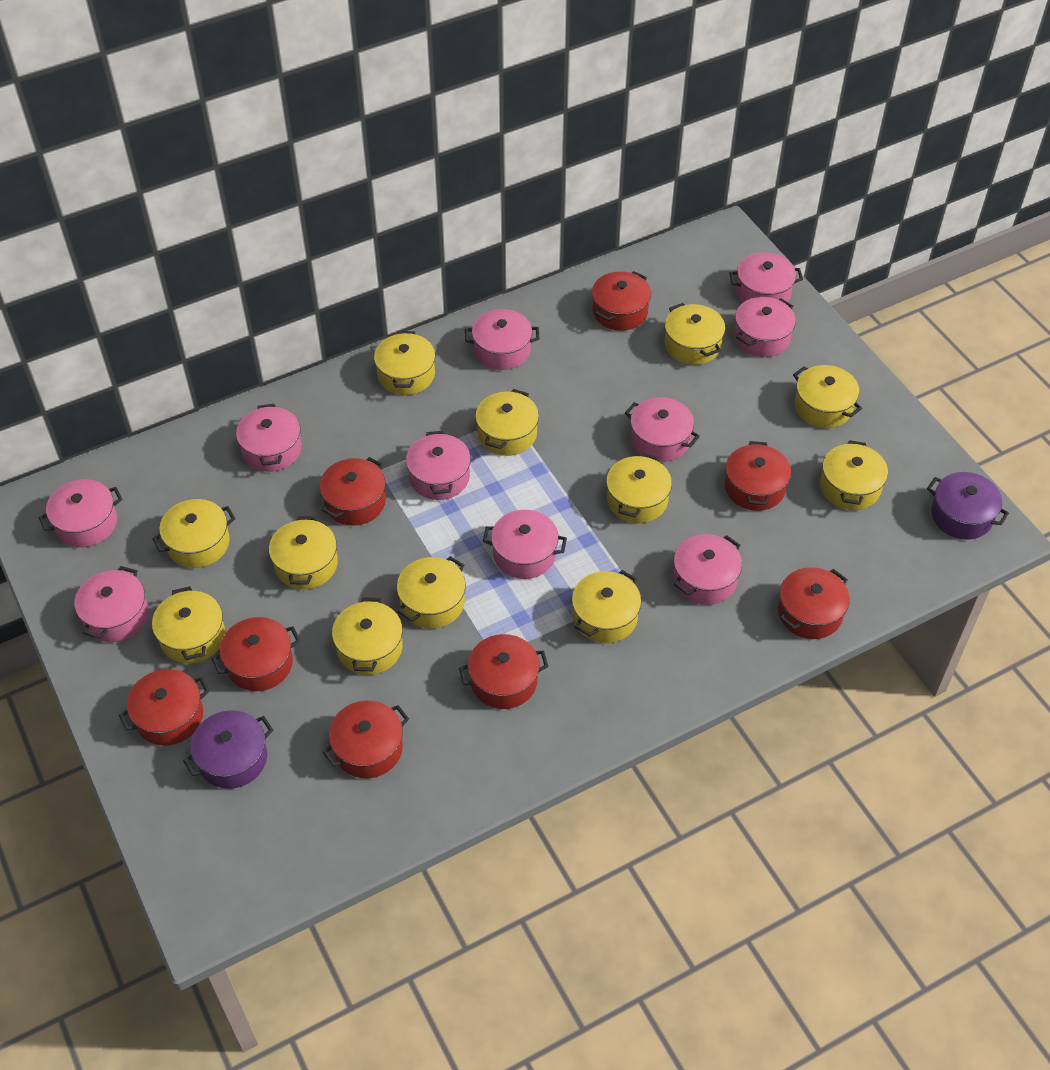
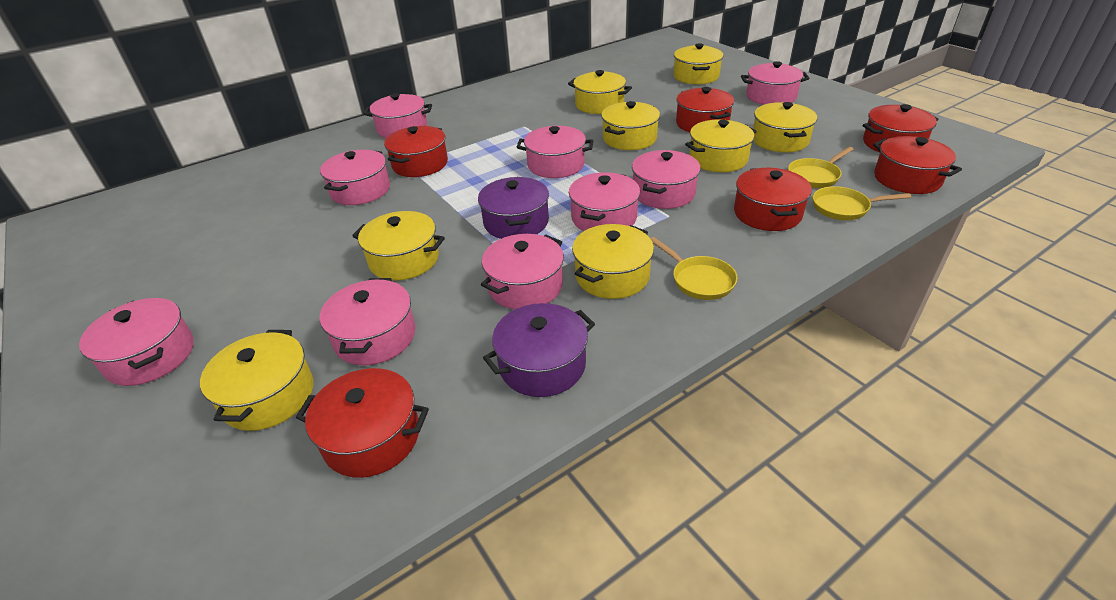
pink pot: [39,479,122,547] [74,566,148,642] [236,404,302,472] [406,431,471,500] [465,309,539,370] [483,510,567,579] [625,397,700,462] [673,534,742,605] [729,252,803,302] [734,297,796,357] = 10 -> [79,298,194,386] [320,150,390,205] [320,278,415,365] [363,93,432,138] [481,234,564,309] [516,126,593,178] [569,172,640,231] [632,150,700,209] [741,61,810,105] = 9
red pot: [119,669,210,746] [212,617,300,691] [320,457,386,526] [323,701,409,778] [459,634,549,709] [592,271,651,331] [725,441,791,511] [778,567,850,639] = 8 -> [296,368,429,478] [384,126,448,177] [676,87,734,132] [734,168,812,231] [863,104,939,152] [873,136,962,194] = 6
yellow pan: none = 0 -> [650,237,737,300] [788,147,854,188] [813,186,911,220] = 3
yellow pot: [152,499,236,568] [152,586,225,663] [269,516,338,589] [332,597,403,675] [374,331,436,395] [397,556,466,629] [475,389,539,456] [572,570,641,643] [606,453,672,523] [665,303,725,365] [793,365,862,428] [820,440,888,510] = 12 -> [200,330,314,431] [352,211,445,281] [568,70,632,114] [572,224,654,299] [601,101,660,150] [674,43,723,84] [685,119,757,172] [753,102,817,152] = 8

